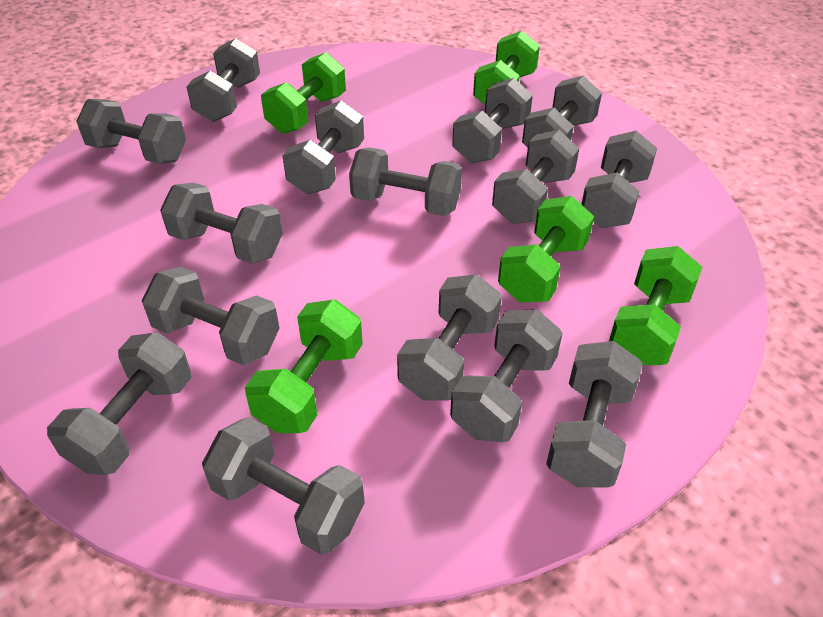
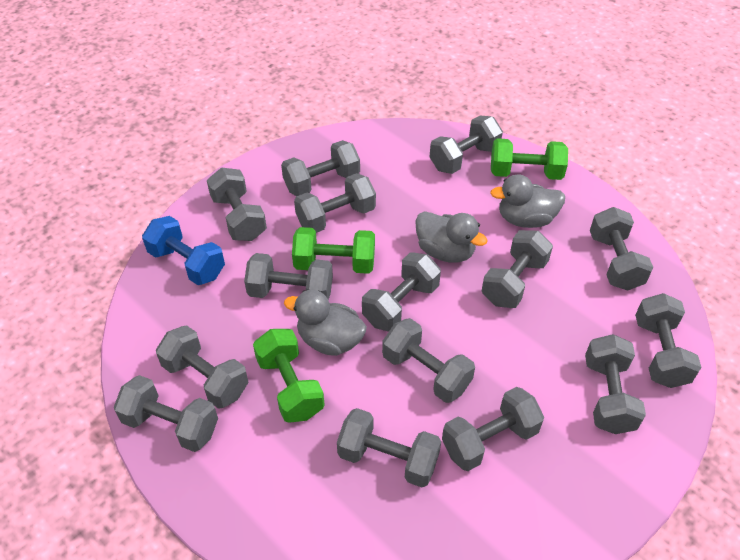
blue dumbbell: none = 0 -> [142,216,225,285] = 1
green dumbbell: [245,299,363,433] [261,52,346,134] [473,31,540,105] [498,196,594,302] [609,246,703,365] = 5 -> [253,329,325,423] [292,227,375,274] [491,138,568,180] = 3
grey duck: none = 0 -> [284,290,367,356] [415,211,488,263] [490,174,565,228] = 3

